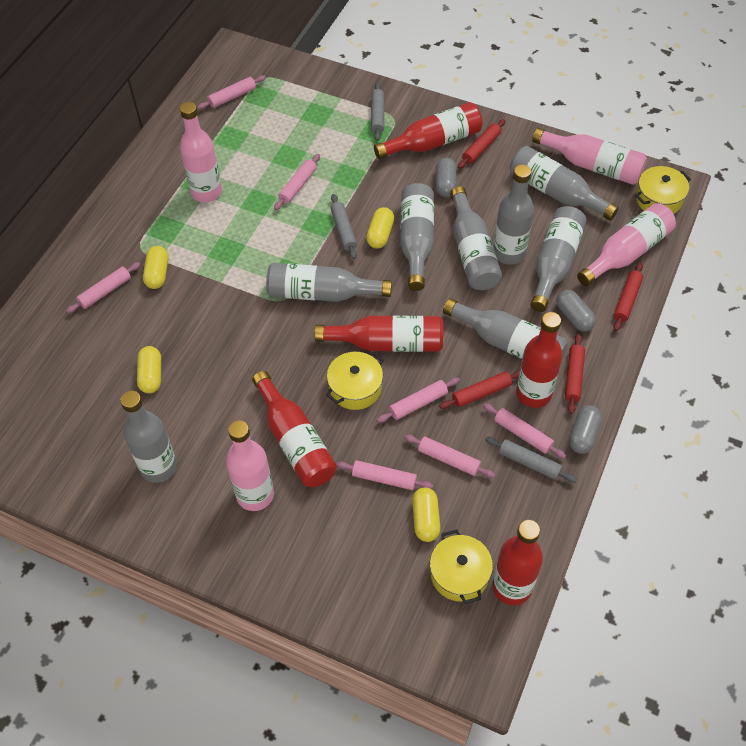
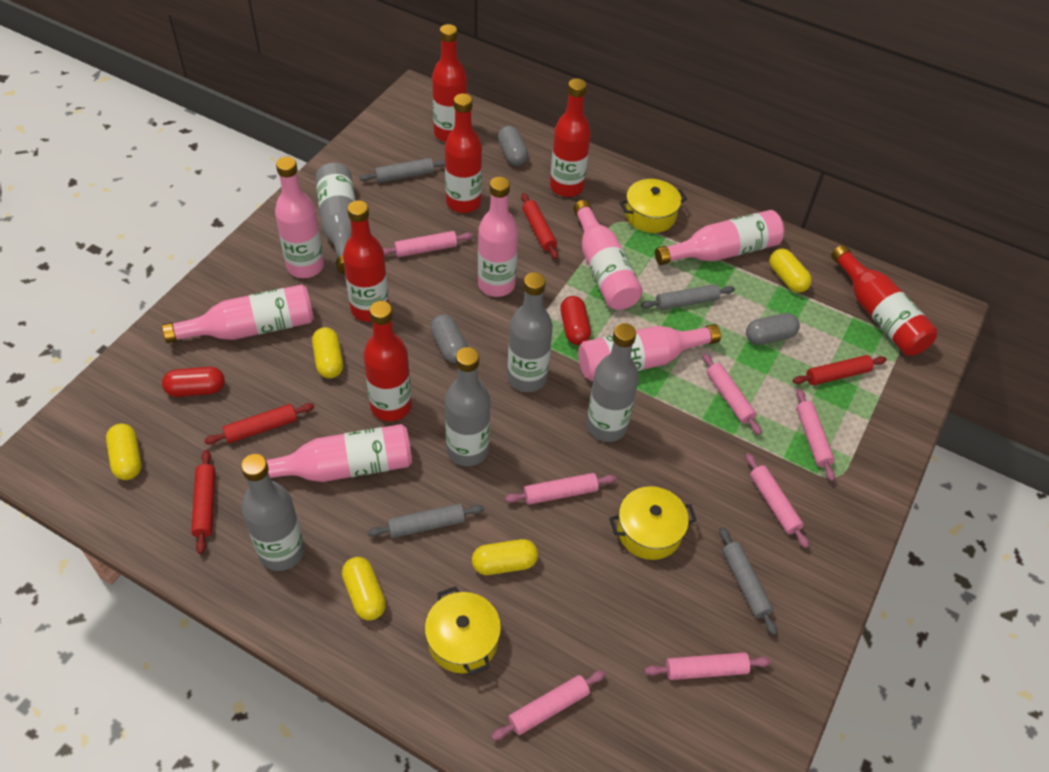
grey bottle: [120,390,177,483] [266,263,392,302] [400,183,434,291] [443,298,568,359] [450,186,502,290] [493,164,534,265] [510,146,619,221] [530,206,587,312] = 8 -> [241,454,305,571] [315,163,356,274] [445,347,490,466] [507,272,553,392] [587,323,639,442] = 5
grey rolling pin: [331,194,357,259] [371,83,384,141] [485,437,577,483] = 3 -> [359,158,445,183] [367,503,484,538] [641,284,735,310] [719,527,777,635] = 4
pink bottle: [180,102,222,202] [226,420,274,511] [532,128,647,185] [577,203,676,286] = 4 -> [162,284,314,343] [266,424,412,482] [275,157,324,278] [478,177,518,297] [573,200,643,310] [578,324,721,381] [655,210,784,265] = 7
red bottle: [252,371,337,487] [315,316,443,352] [374,102,483,159] [492,520,543,605] [516,312,563,408] = 5 -> [343,200,389,322] [363,301,412,421] [432,24,467,142] [445,93,482,213] [550,78,591,197] [831,245,938,355] = 6
red capsule: none = 0 -> [162,367,225,397] [560,296,591,345] = 2
yellow capsule: [137,346,161,393] [143,246,168,289] [366,207,394,249] [412,488,440,542] = 4 -> [106,423,142,480] [312,327,343,379] [342,557,386,621] [472,539,538,575] [769,249,812,293] = 5

